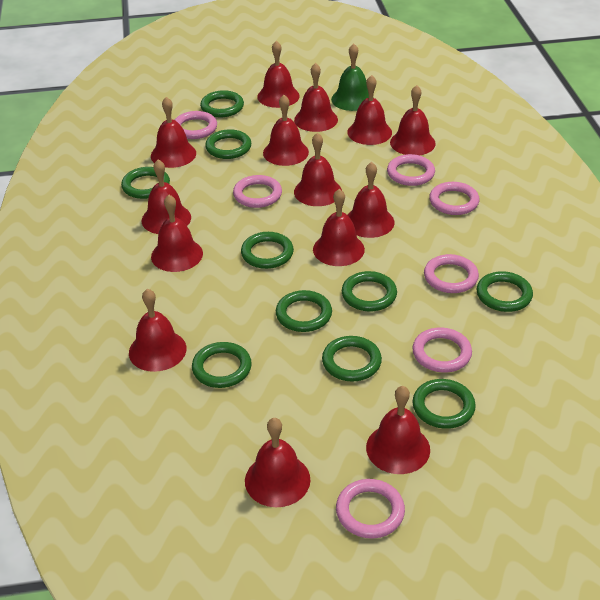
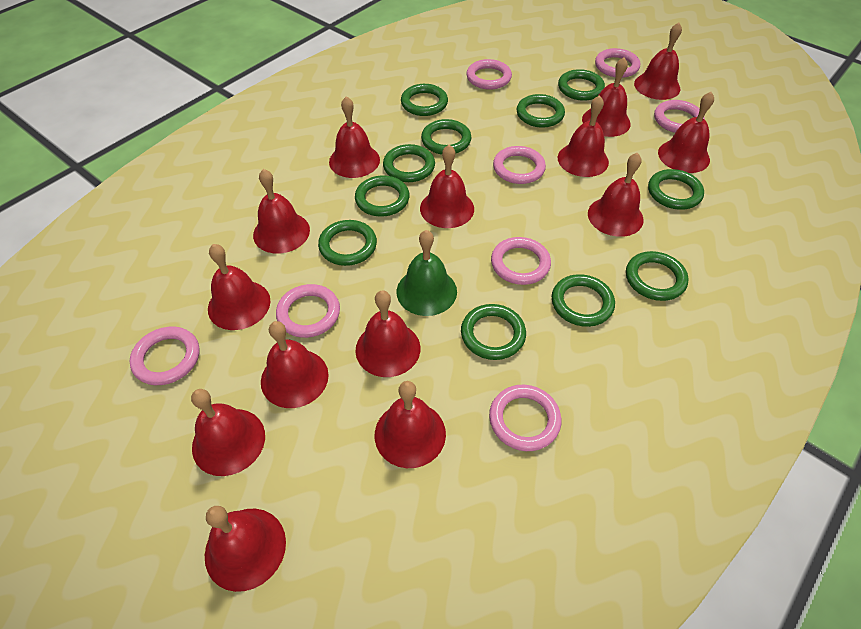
green ring: [121,167,170,199] [192,342,252,388] [200,90,244,117] [205,129,251,159] [241,232,294,269] [276,290,332,332] [322,336,382,381] [342,271,397,312] [412,379,476,429] [477,271,533,312] = 10 -> [318,220,377,266] [355,175,410,217] [383,144,435,182] [401,84,448,116] [421,119,471,155] [461,304,526,360] [516,94,565,128] [552,274,615,327] [558,69,605,101] [626,251,689,301] [648,169,704,210] = 11
pink ring: [175,111,217,139] [233,175,282,208] [336,479,405,539] [387,154,435,186] [412,328,472,373] [424,254,479,293] [429,182,480,215] = 7 -> [130,327,199,385] [276,284,340,338] [466,59,512,90] [489,385,561,451] [491,237,551,285] [493,146,546,184] [595,48,640,78] [654,100,705,133] = 8

